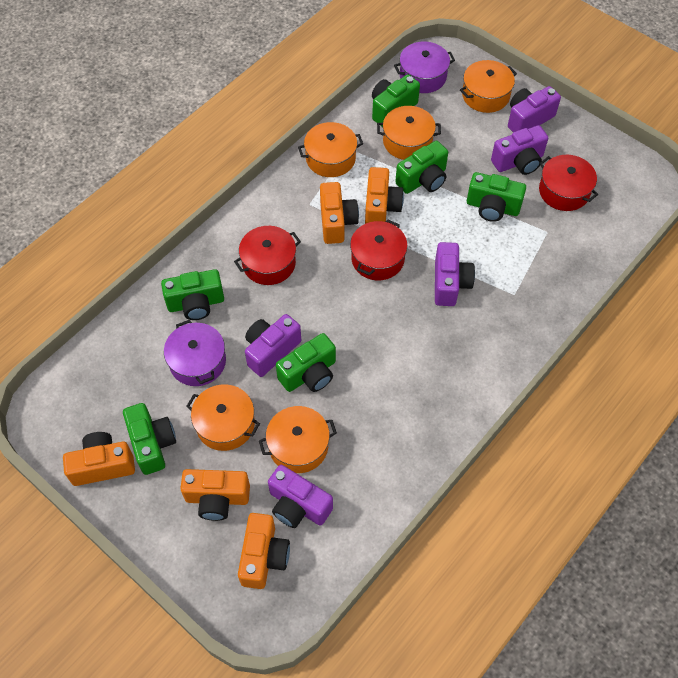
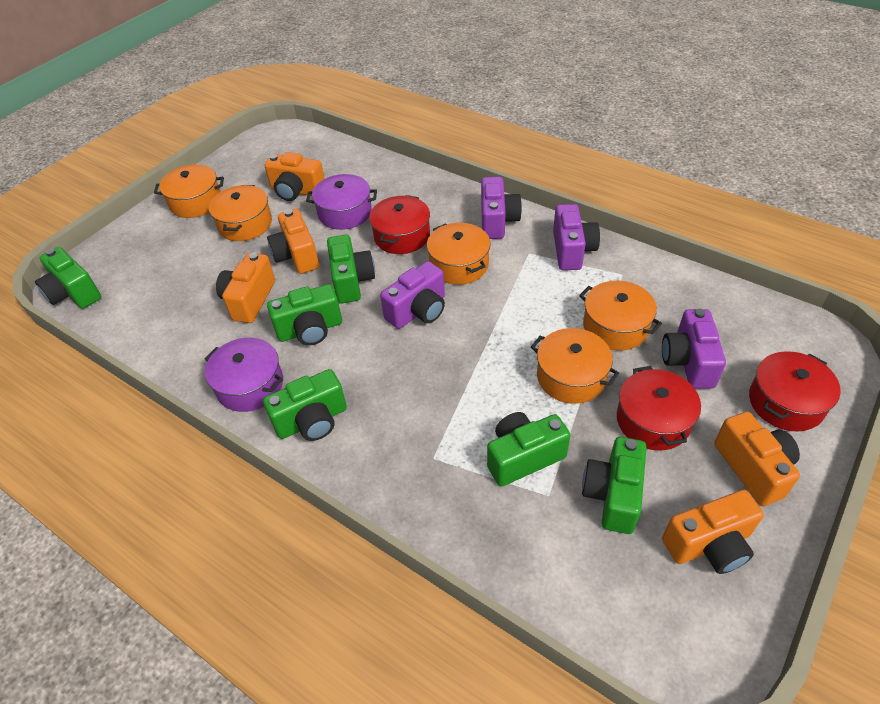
purple camera: [245,314,301,377] [268,465,333,528] [435,242,475,306] [491,125,548,175] [508,86,561,132] = 5 -> [380,261,445,329] [481,177,522,239] [553,204,600,270] [662,309,726,389] = 4

